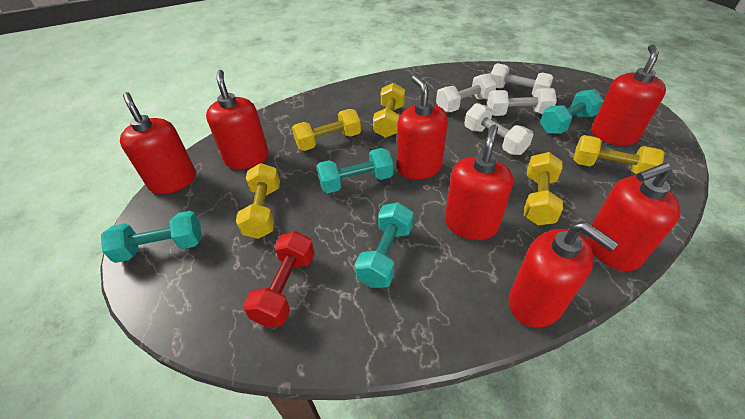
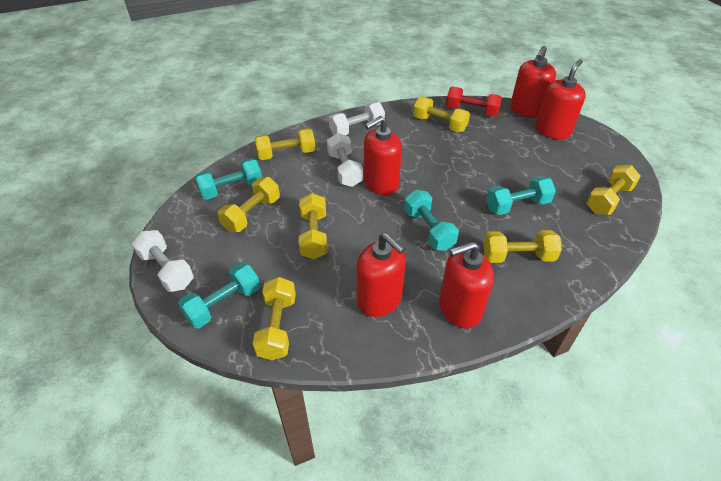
red soap dispenser: [120,92,196,194] [206,70,269,169] [397,75,448,179] [445,125,513,240] [509,222,619,328] [587,163,681,271] [591,45,666,146] = 7 -> [357,233,406,317] [364,116,402,195] [439,241,494,329] [510,46,556,118] [536,59,586,140] = 5
white dumbbell: [436,73,497,112] [464,103,534,155] [487,88,557,116] [491,63,554,96] = 4 -> [132,230,194,292] [327,133,363,187] [329,102,385,136] = 3
yellow dumbbell: [236,163,280,239] [292,109,361,151] [373,83,405,138] [524,152,563,226] [574,135,665,175] = 5 -> [218,177,280,232] [253,277,296,360] [255,128,315,160] [299,193,327,259] [413,96,470,132] [483,230,562,263] [587,165,641,215] = 7

